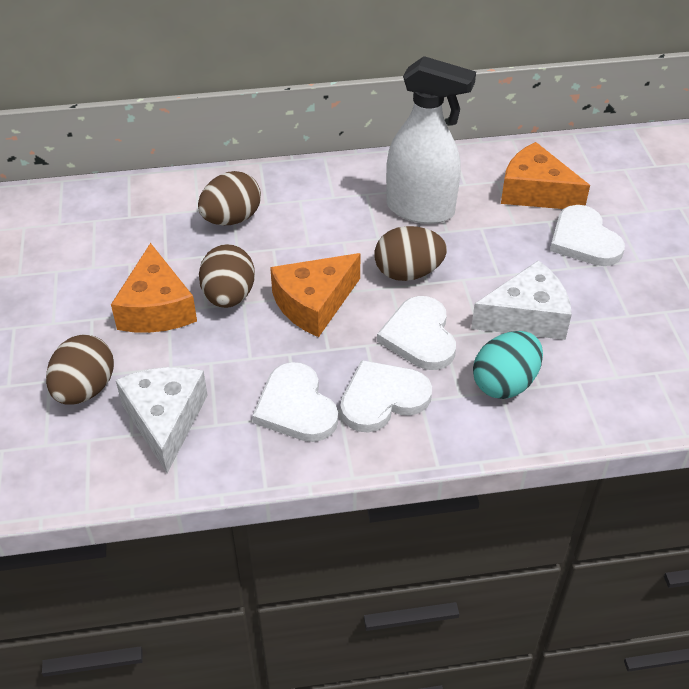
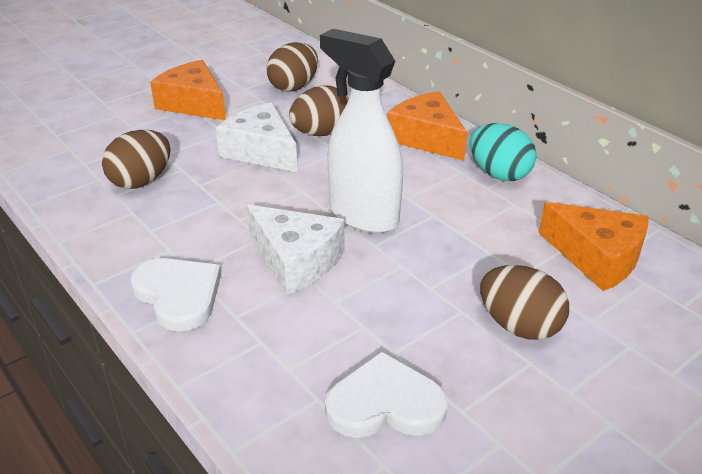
white heart: [252,362,338,442] [340,360,432,433] [377,296,456,370] [550,205,625,266] = 4 -> [130,258,221,331] [325,351,448,438] = 2

